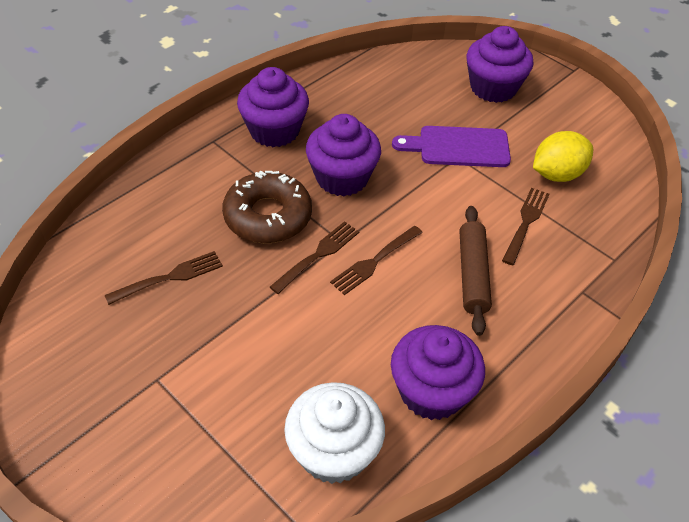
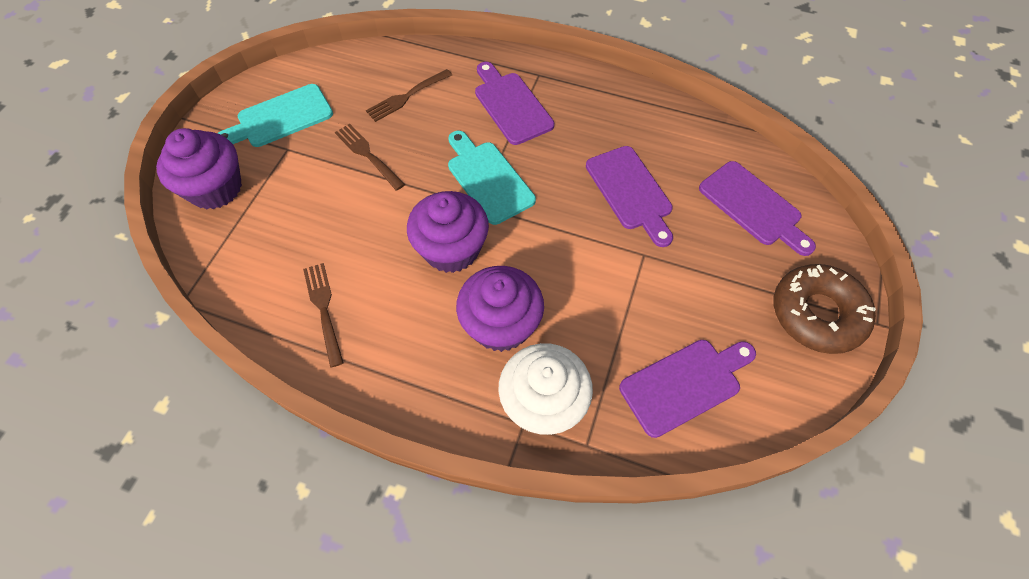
brown fork: [105,251,223,305] [270,221,359,294] [330,226,423,295] [502,188,549,265] = 4 -> [303,263,344,368] [335,124,405,191] [366,69,452,122] = 3
brown rolling pin: [460,206,492,336] = 1 -> none = 0
purple cupcake: [237,67,309,147] [306,114,381,196] [391,325,485,420] [467,26,533,103] = 4 -> [156,128,242,209] [407,191,489,273] [456,266,544,352] = 3
purple cutting board: [392,126,511,167] = 1 -> [475,62,554,145] [586,146,673,247] [619,340,756,438] [699,161,816,256] = 4
turquoise cutting board: none = 0 -> [218,84,333,147] [448,131,536,225] = 2
yellow lemon: [533,131,593,182] = 1 -> none = 0

